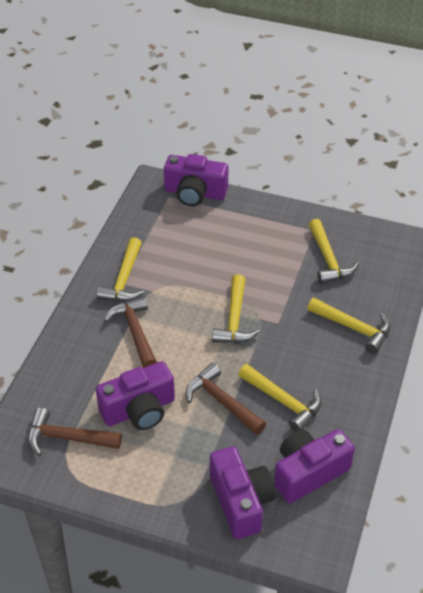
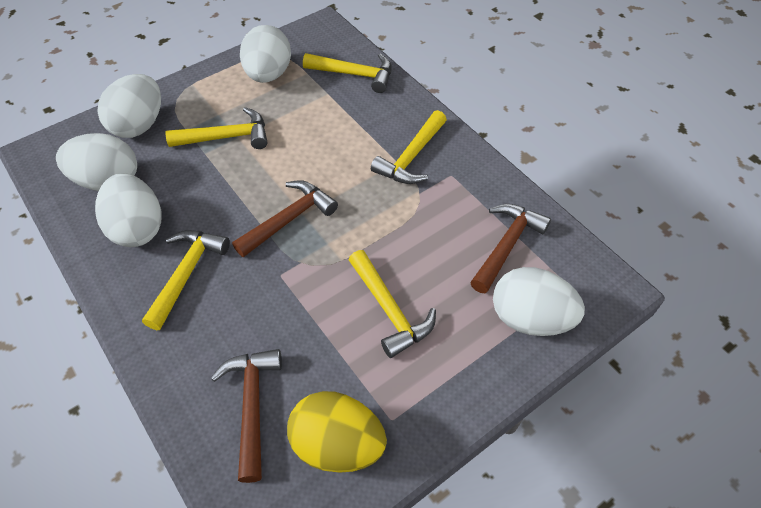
purple camera: [96,361,175,430] [164,154,228,206] [210,447,275,539] [274,429,355,504] = 4 -> none = 0
white egg: none = 0 -> [56,133,137,191] [95,173,161,247] [97,74,161,138] [240,25,291,83] [493,267,585,336] = 5
yellow egg: none = 0 -> [287,391,387,473] = 1

